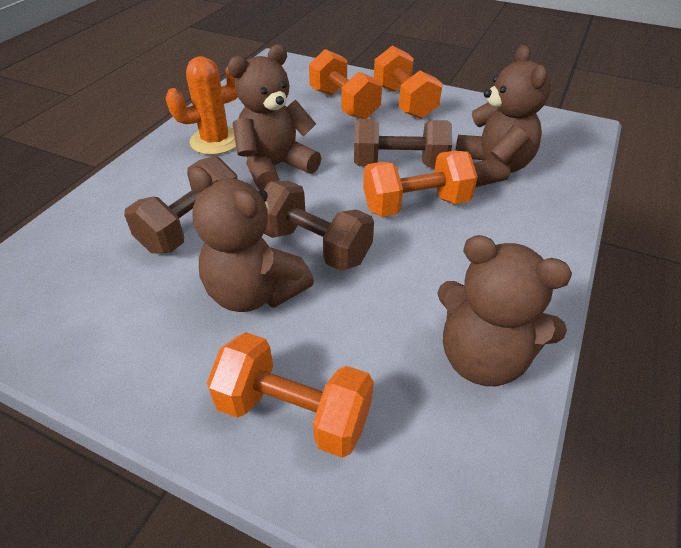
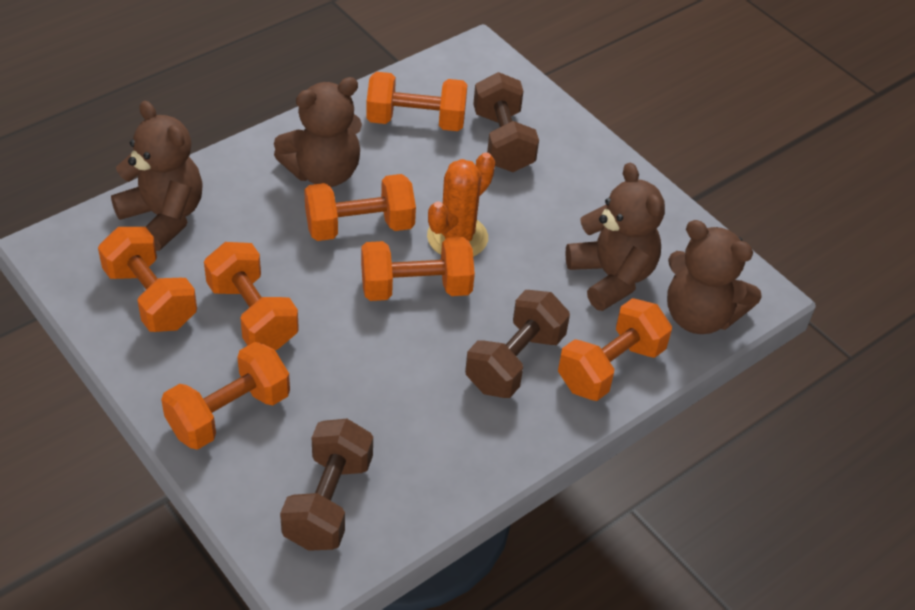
orange dumbbell: [207,332,374,458] [309,49,382,119] [363,151,478,217] [374,46,443,119] = 4 -> [98,227,197,332] [161,342,290,450] [204,242,299,350] [304,174,416,241] [361,237,475,301] [366,72,467,131] [558,298,672,401] = 7

